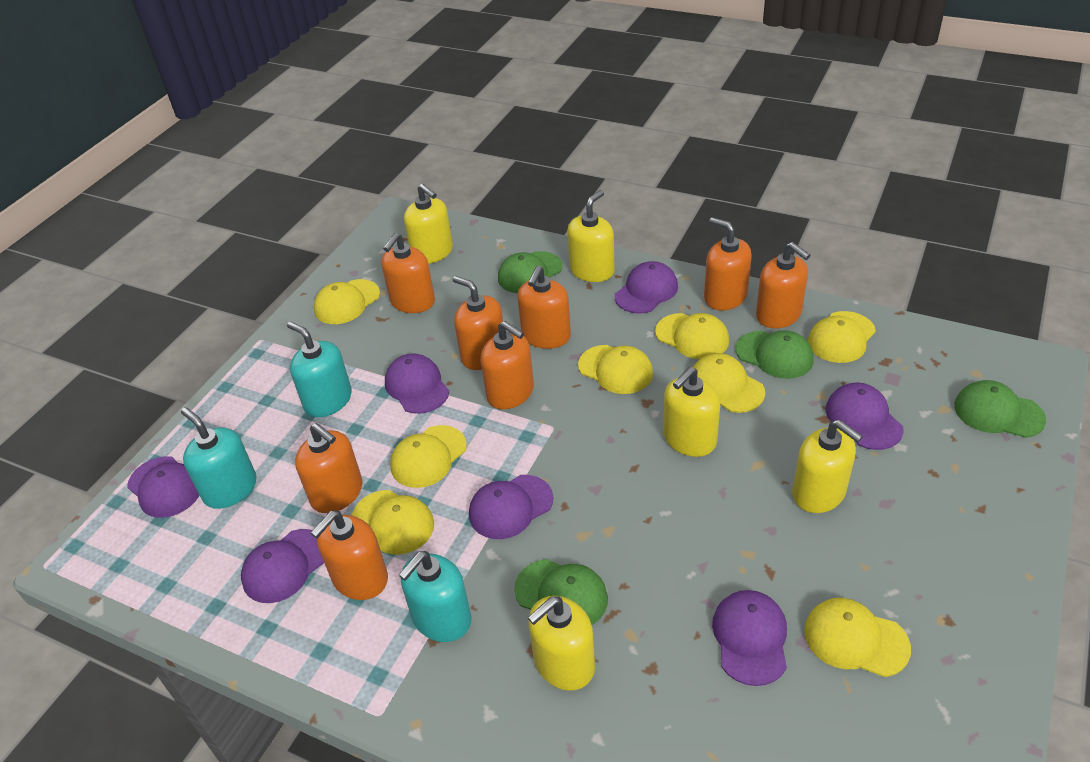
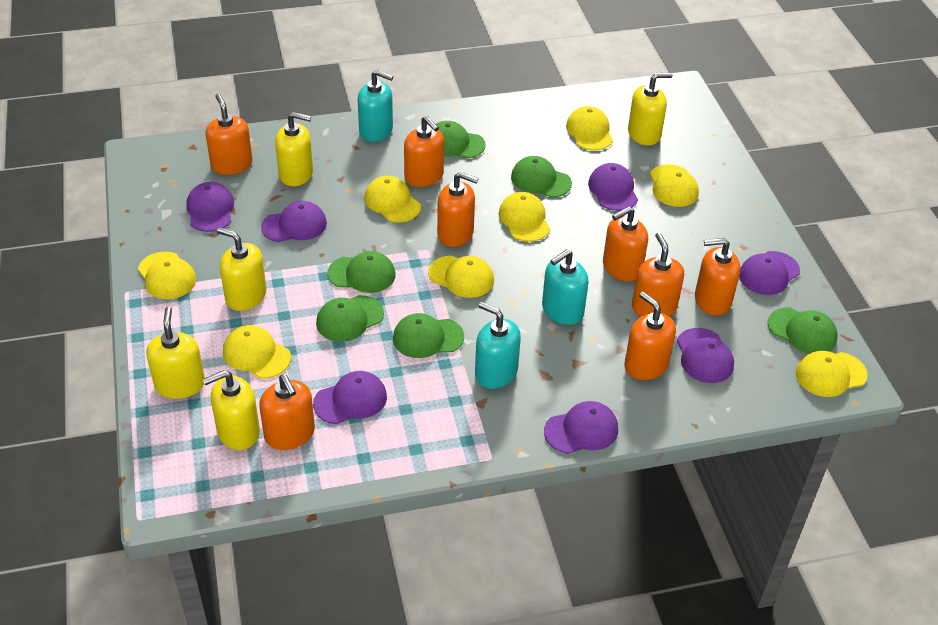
green cap: [498,251,562,293] [514,559,608,625] [736,330,814,379] [954,380,1046,438] = 4 -> [316,295,384,342] [327,251,396,293] [393,313,464,358] [436,121,486,158] [511,156,572,198] [768,308,838,354] = 6

